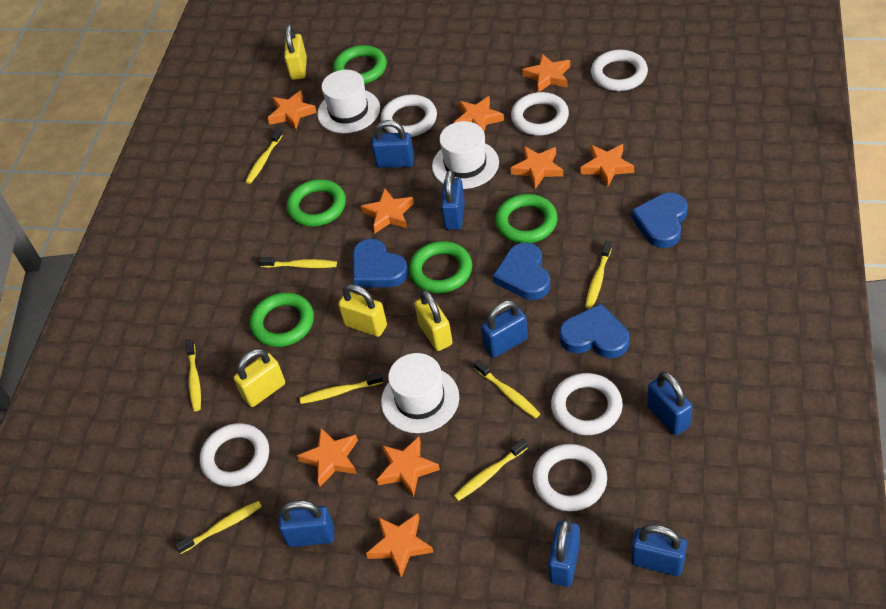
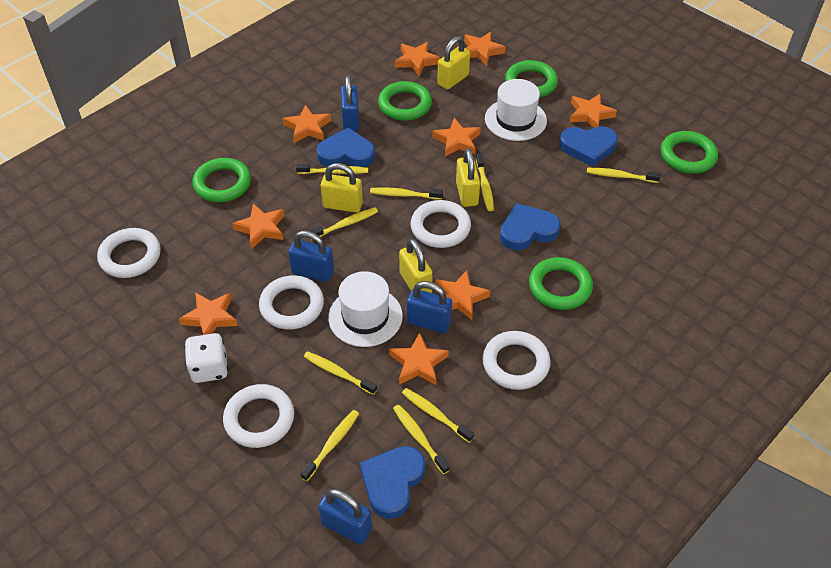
blue padlock: [279,500,334,547] [372,120,414,168] [441,170,465,230] [481,300,528,358] [548,518,580,587] [631,524,687,576] [647,372,693,435] = 7 -> [288,230,334,282] [318,489,372,544] [341,75,359,131] [407,281,452,333] = 4
white dice: none = 0 -> [184,333,228,383] = 1
white hat: [317,70,380,133] [381,353,459,433] [432,121,499,189] = 3 -> [328,271,403,347] [485,79,547,141] = 2
white ring: [200,423,269,487] [381,95,437,137] [511,92,569,136] [533,444,607,511] [551,373,623,435] [591,50,648,91] = 6 -> [97,228,161,278] [223,384,294,448] [259,275,324,330] [410,200,471,248] [482,331,551,390] = 5
yellow toothbrush: [175,501,262,554] [185,339,201,411] [245,128,283,184] [259,257,337,268] [300,373,383,404] [454,439,528,501] [474,360,540,419] [585,241,612,309] = 8 -> [296,164,368,174] [300,410,359,481] [304,351,377,395] [310,208,378,240] [370,187,443,200] [393,405,450,474] [402,388,474,443] [476,154,494,211] [587,168,661,183] = 9

